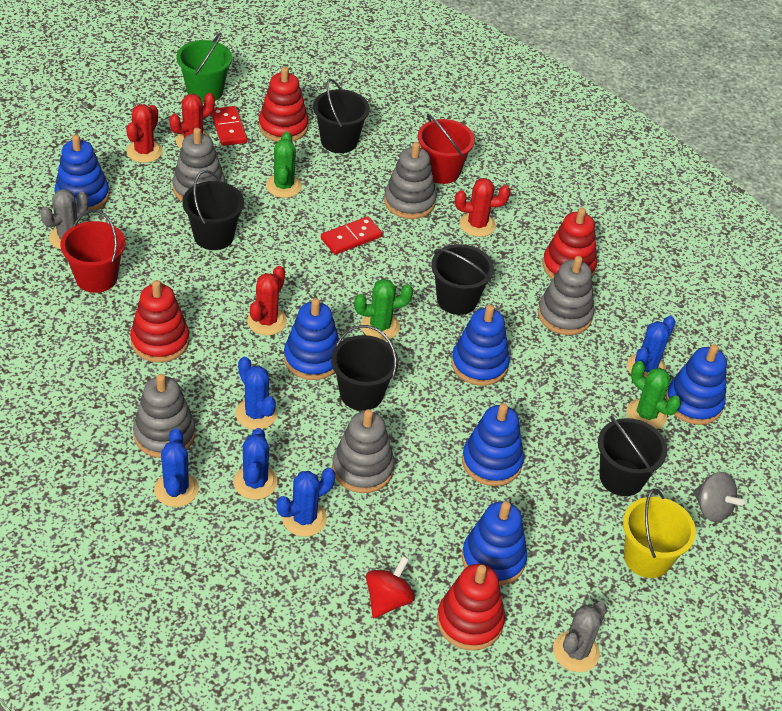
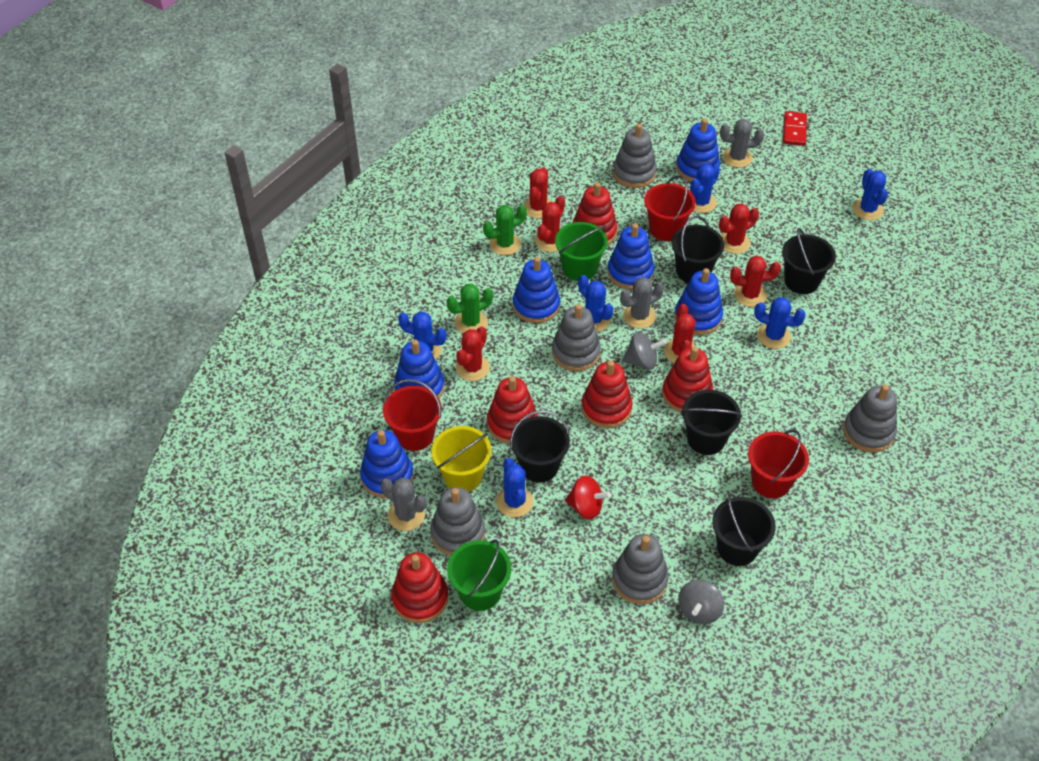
blue cactus: [154,428,199,507] [234,428,277,500] [235,357,278,430] [276,468,335,537] [627,316,676,378] = 5 -> [398,312,447,360] [496,458,533,518] [578,275,614,332] [690,163,720,213] [754,297,806,349] [852,169,888,220] = 6
green bucket: [177,33,232,103] = 1 -> [447,540,511,611] [555,222,608,281] = 2
green cactus: [266,132,302,198] [354,279,413,341] [627,361,681,429] = 3 -> [447,284,493,333] [483,205,527,255] = 2
grey cactus: [40,189,88,249] [553,601,607,672] = 2 -> [381,478,427,531] [620,277,664,329] [720,119,764,168] = 3
grey spinning top: [693,472,745,522] = 1 -> [622,332,667,370] [678,580,724,624] = 2
red bucket: [60,209,125,293] [418,114,475,184] = 2 -> [383,379,442,451] [644,176,696,241] [748,430,809,498] = 3
red cactus: [126,104,163,163] [170,93,215,148] [247,266,287,335] [455,178,510,237] = 4 -> [456,326,490,381] [523,167,551,219] [535,196,565,252] [664,304,696,363] [719,204,759,254] [730,256,781,307] = 6
red domino: [211,106,247,146] [321,216,382,255] = 2 -> [783,111,807,146] = 1
red stacking toy: [130,280,189,362] [259,67,309,142] [437,564,505,650] [543,207,597,279] = 4 -> [391,552,448,623] [487,376,538,444] [573,182,617,245] [581,360,633,428] [662,346,713,413] = 5

